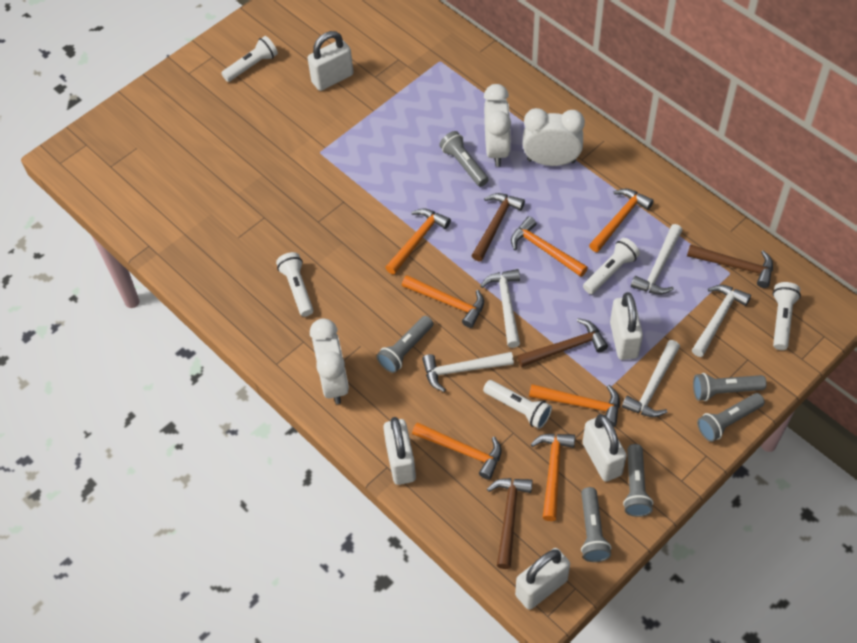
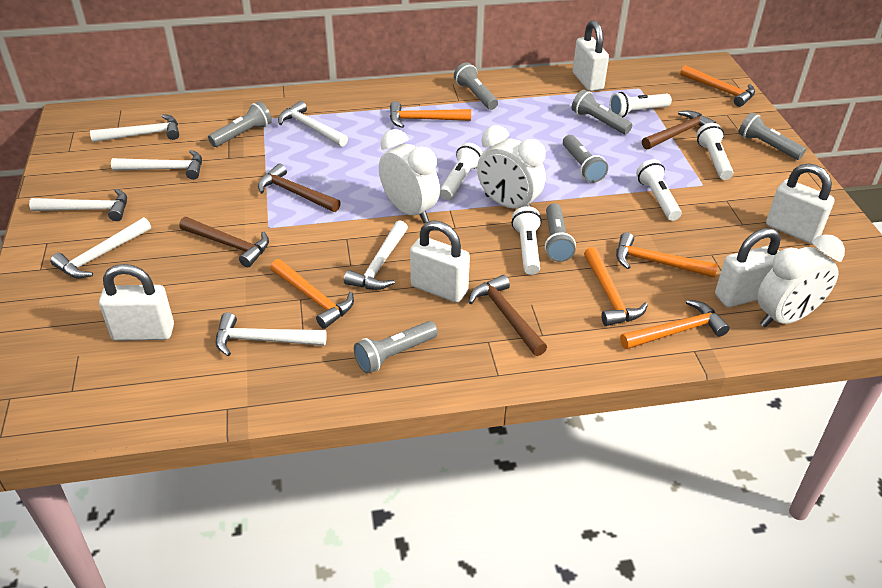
grey flashlight: [377,316,434,373] [439,131,489,187] [581,487,611,562] [623,444,653,517] [693,373,767,401] [697,393,765,442] = 6 -> [208,101,272,147] [354,321,438,374] [454,62,498,110] [545,204,576,262] [563,135,608,183] [572,90,632,134] [739,113,806,160] = 7
orange hammer: [385,208,451,275] [402,275,484,328] [412,422,501,480] [511,216,588,277] [529,384,620,427] [531,434,575,521] [589,189,654,252] = 7 -> [270,259,354,329] [390,101,471,128] [584,247,648,326] [616,232,718,278] [620,300,730,349] [680,65,755,107] = 6
white hammer: [422,352,514,392] [480,269,520,348] [622,340,680,417] [631,224,682,295] [692,285,751,357] = 5 -> [29,188,127,221] [50,217,151,279] [90,114,179,142] [111,150,202,180] [216,312,327,356] [278,101,348,147] [344,220,408,290] = 7

